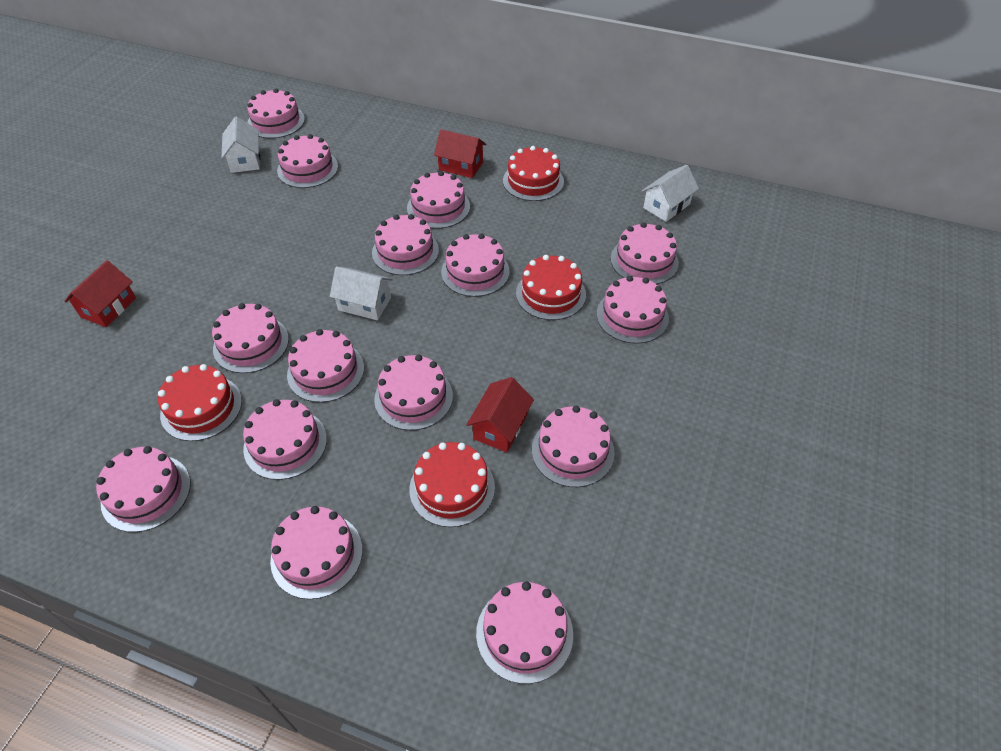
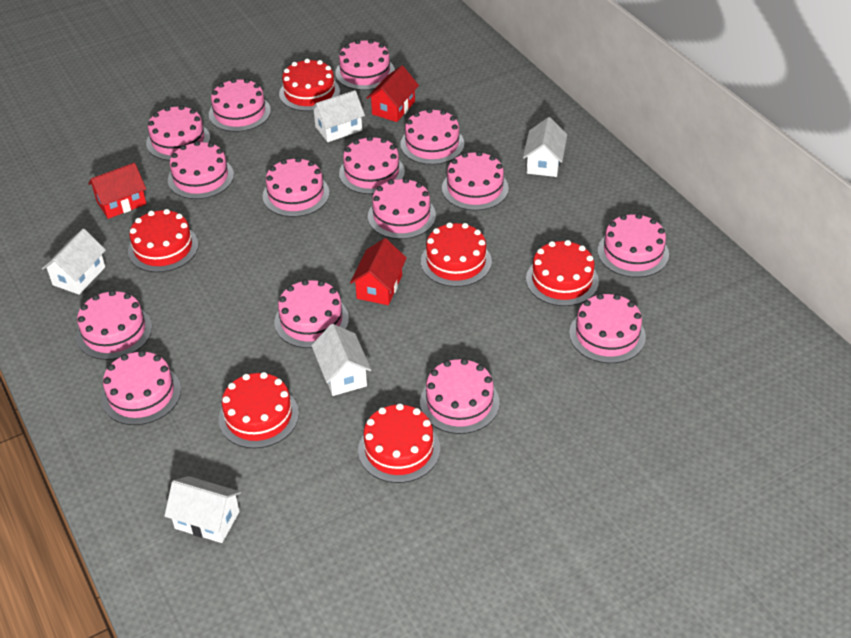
red cake: [158,364,242,441] [409,442,495,527] [503,146,564,201] [516,255,586,320] = 4 -> [128,209,199,272] [219,372,299,448] [279,59,340,111] [358,403,440,483] [421,222,492,287] [526,240,599,306] = 6
white house: [221,117,260,173] [330,266,393,320] [642,165,699,222] = 3 -> [42,229,106,295] [165,476,241,543] [310,90,365,142] [311,324,371,396] [523,117,567,177] = 5

